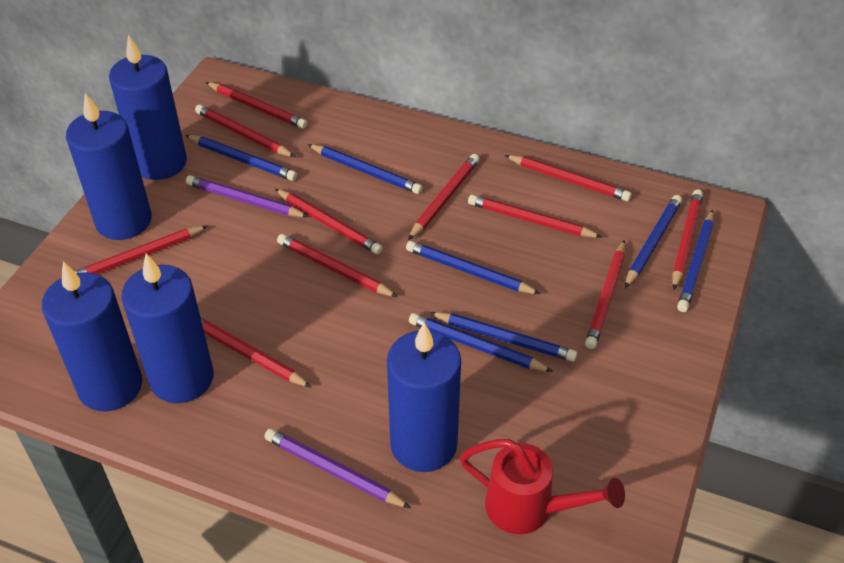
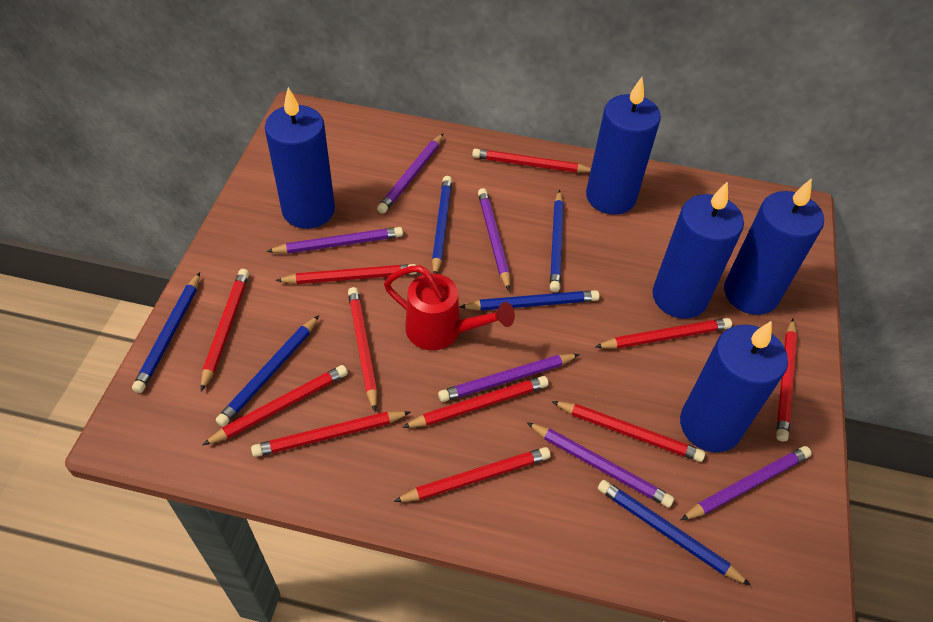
blue pencil: [185,135,297,181] [307,144,423,194] [406,241,541,294] [409,313,553,372] [429,312,577,362] [625,195,682,288] [677,210,714,312] = 7 -> [132,272,200,393] [216,315,319,427] [432,176,452,274] [459,290,600,311] [550,190,564,292] [598,480,751,586] = 6
purple pencil: [186,175,309,217] [264,428,411,508] = 2 -> [266,227,403,254] [377,134,443,214] [438,354,580,402] [478,188,510,291] [527,422,674,508] [681,446,812,520] = 6

